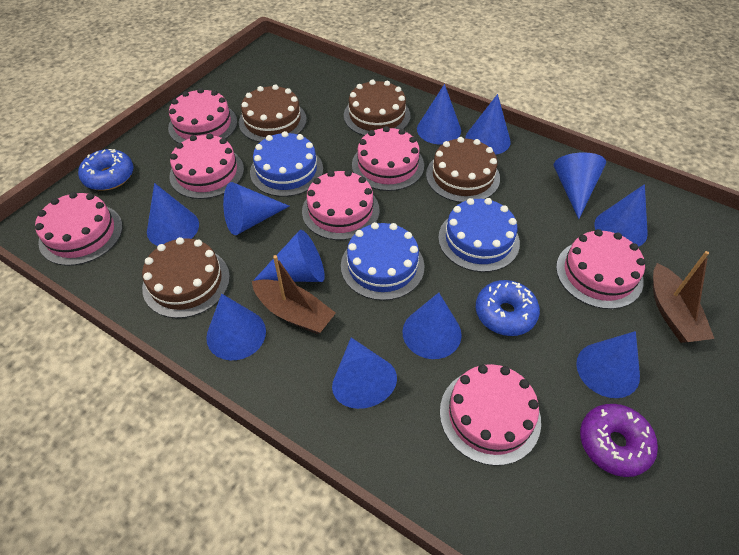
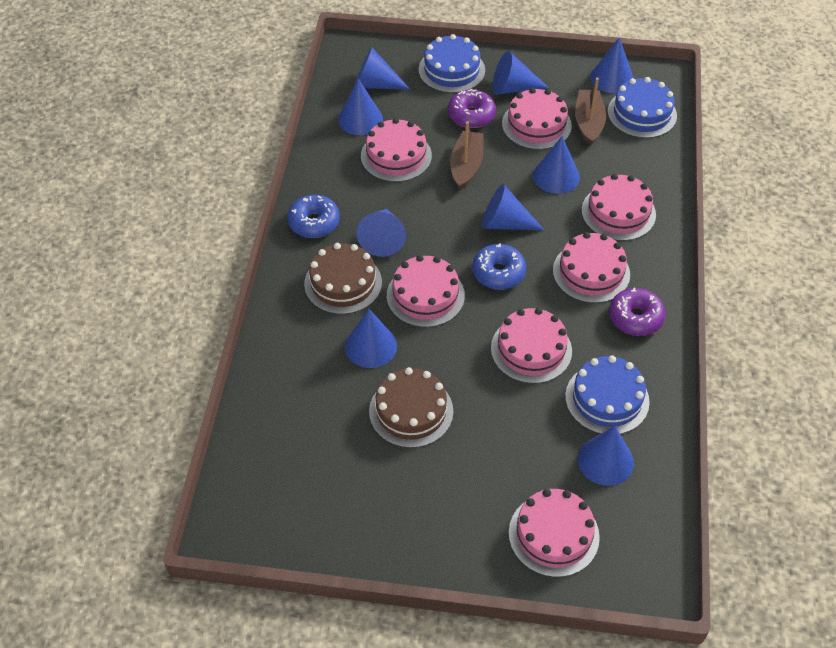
blue cone: [147,183,199,246] [206,294,266,360] [223,182,289,235] [253,230,325,282] [332,338,397,409] [402,293,462,359] [417,84,461,144] [465,94,511,155] [554,152,606,219] [576,331,640,398] [594,184,648,247] = 11 -> [338,79,383,135] [345,309,397,368] [354,47,410,89] [356,209,406,257] [482,184,544,230] [492,51,549,95] [533,136,580,194] [578,426,634,486] [590,37,634,93] = 9
brown cake: [142,237,230,318] [239,84,307,142] [344,80,411,136] [426,137,500,203] = 4 -> [304,243,382,314] [369,367,453,448] = 2
purple donut: [580,404,658,477] = 1 -> [448,89,496,128] [609,288,666,336] = 2

